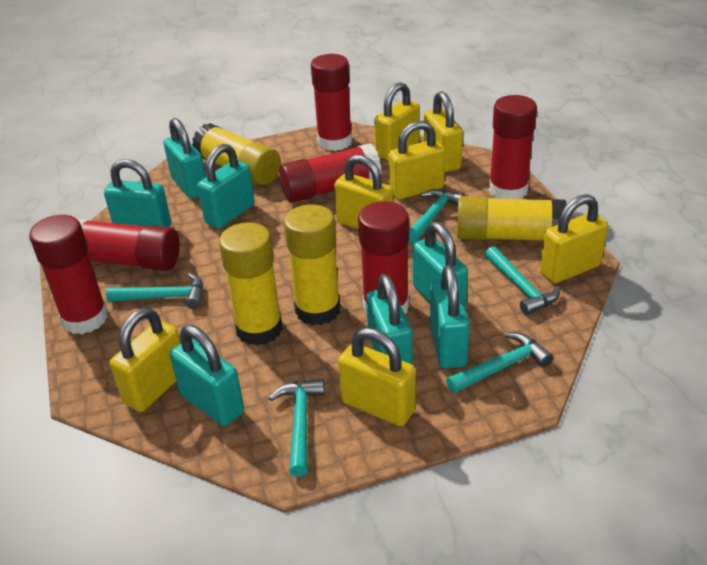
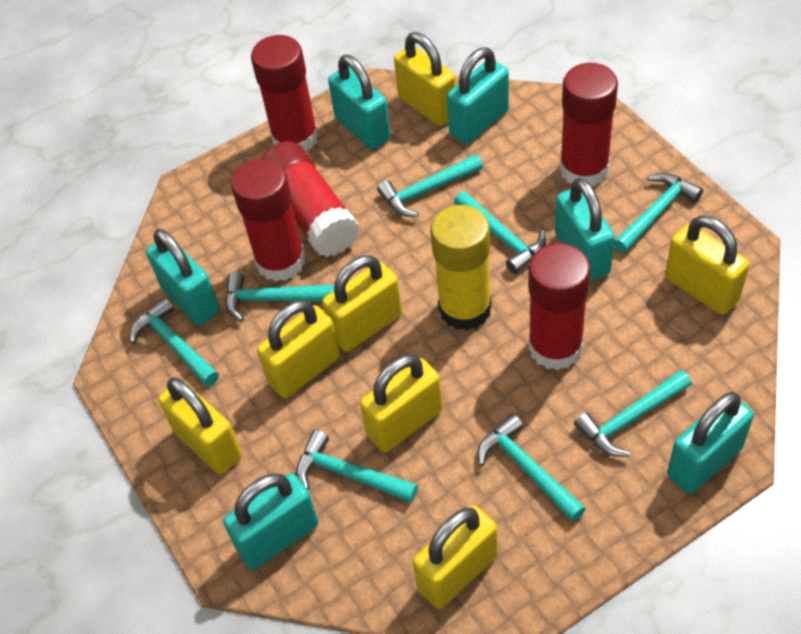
red glue stick: [29,215,108,334] [77,219,180,271] [279,143,382,202] [311,54,352,151] [358,201,409,315] [489,95,537,199] = 6 -> [231,159,306,282] [251,35,319,152] [262,141,359,257] [528,243,591,370] [560,63,618,187] = 5
turquoise hammer: [106,273,203,309] [269,379,325,477] [409,189,464,244] [446,332,553,393] [485,246,560,315] = 5 -> [130,297,219,386] [225,272,334,322] [296,430,418,503] [377,154,483,217] [454,191,546,274] [478,414,586,522] [574,370,691,457] [614,173,703,253] = 8
turquoise padlock: [104,159,171,227] [163,118,206,199] [170,325,244,426] [197,144,255,229] [366,274,412,364] [413,222,468,308] [430,265,470,368] = 7 -> [146,229,220,325] [223,473,319,570] [328,55,391,150] [447,47,509,144] [555,178,615,281] [667,392,754,494] = 6
yellow glue stick: [192,123,281,185] [219,223,283,346] [284,204,341,325] [457,196,567,241] = 4 -> [430,205,492,331] = 1

